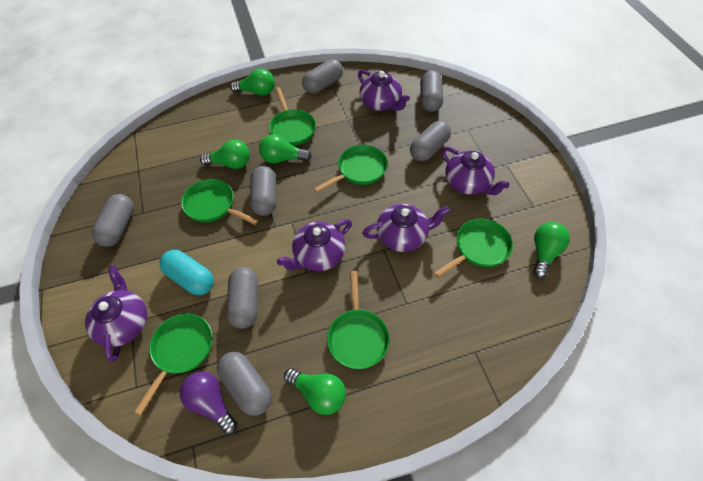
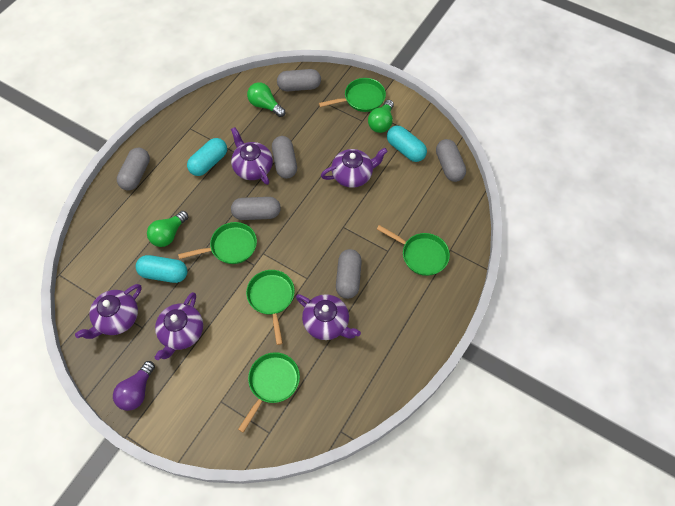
green light bulb: [200,140,250,169] [230,69,275,96] [259,134,312,163] [284,368,346,415] [533,222,570,279] = 5 -> [147,211,188,247] [247,82,285,117] [368,100,394,133] = 3
green pan: [134,314,213,415] [181,179,258,225] [269,87,316,146] [314,145,388,193] [327,271,389,369] [434,219,513,278] = 6 -> [178,222,257,264] [238,352,300,433] [246,270,295,345] [319,78,386,112] [377,225,450,276] = 5
grey capsule: [92,194,134,247] [217,352,272,416] [227,267,258,329] [250,166,276,216] [302,59,343,94] [410,121,451,161] [420,70,443,112] = 7 -> [117,148,150,191] [231,197,281,220] [272,136,297,179] [277,69,321,91] [336,249,362,299] [436,139,466,182] = 6
turquoise capsule: [159,250,214,295] = 1 -> [136,255,187,283] [187,138,227,176] [387,126,427,162] = 3

